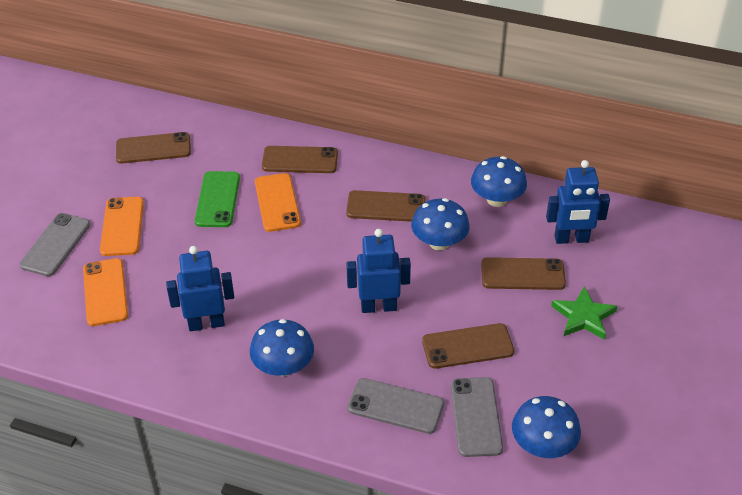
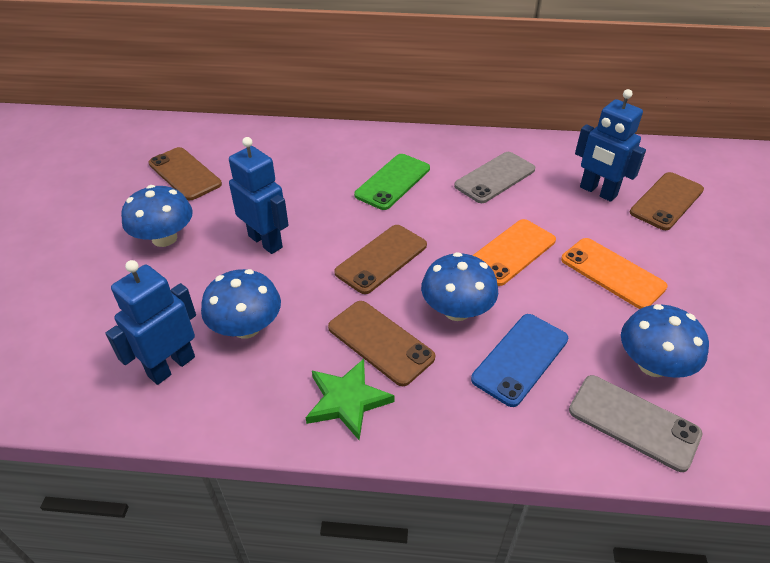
blue phone: none = 0 -> [471,314,568,407] = 1
brown phone: [116,132,191,164] [262,146,338,173] [346,190,426,222] [422,323,514,369] [481,257,566,290] = 5 -> [148,147,222,200] [328,301,435,386] [334,225,427,294] [630,172,704,230] = 4
grey phone: [20,213,90,276] [347,378,444,434] [450,377,503,457] = 3 -> [454,152,535,203] [569,375,702,472] = 2
orange phone: [83,258,128,326] [100,197,144,256] [255,173,301,232] = 3 -> [472,219,556,286] [561,238,668,309] = 2

